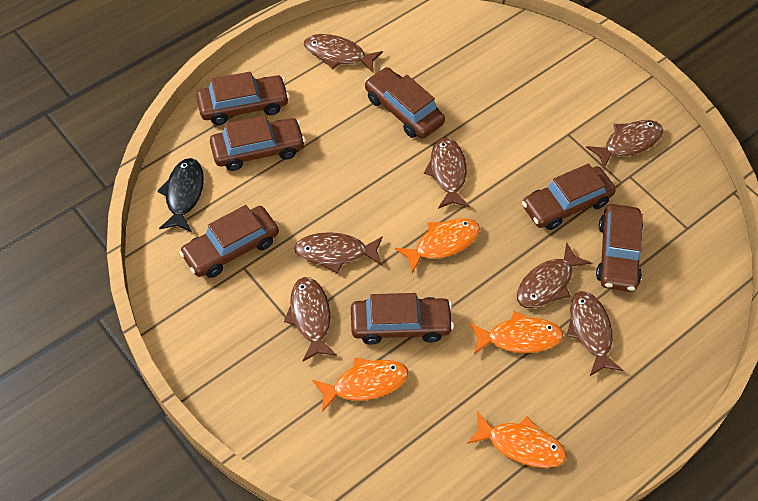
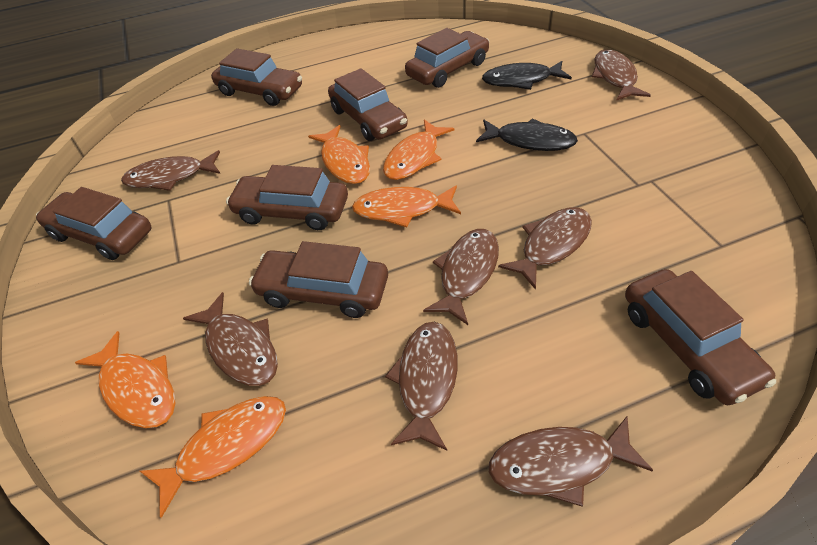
black fish: [158,158,204,232] = 1 -> [476,118,578,151] [482,61,572,90] = 2
orange fish: [312,358,408,412] [395,218,480,273] [467,411,567,468] [470,311,563,354] = 4 -> [75,331,176,428] [140,396,286,518] [308,125,370,184] [352,185,461,227] [383,119,454,180] = 5

